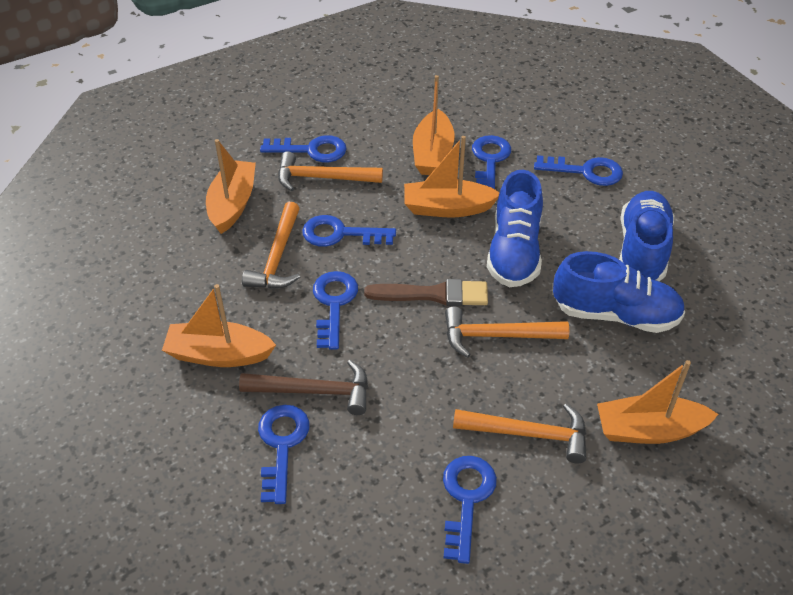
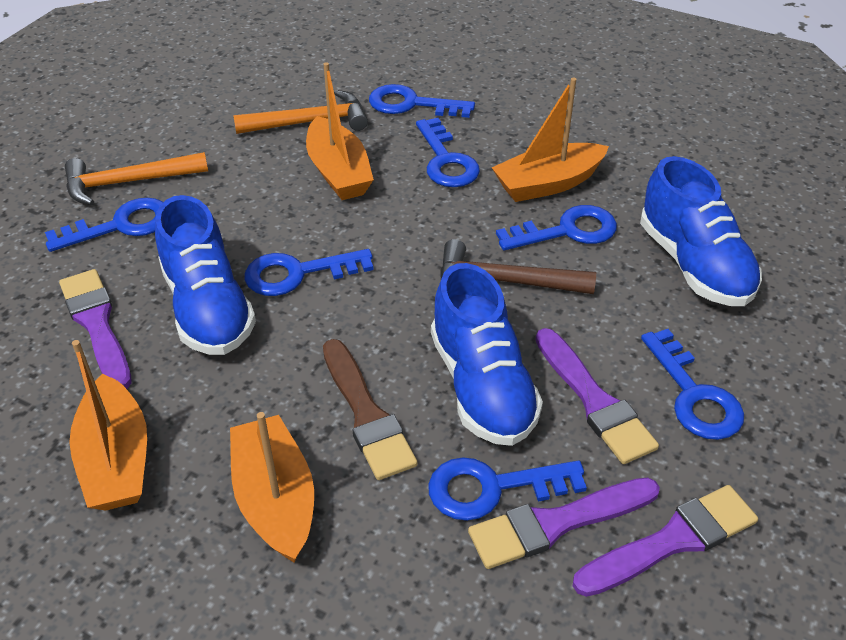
orange boat: [162,284,276,367] [206,139,256,234] [404,136,500,218] [413,75,455,175] [597,360,719,444] = 5 -> [69,340,147,511] [230,412,314,562] [306,62,374,200] [492,78,609,202] = 4
orange hammer: [242,202,300,289] [278,151,383,191] [445,307,569,357] [453,404,587,464] = 4 -> [65,152,208,205] [233,90,368,134] = 2
purple brush: none = 0 -> [59,269,132,389] [468,478,660,569] [535,328,659,464] [573,485,758,597] = 4

